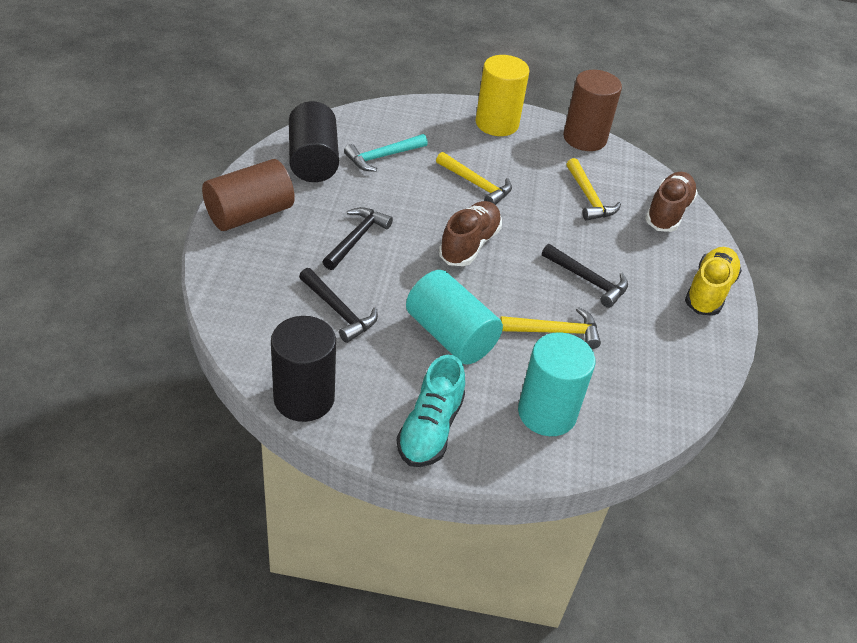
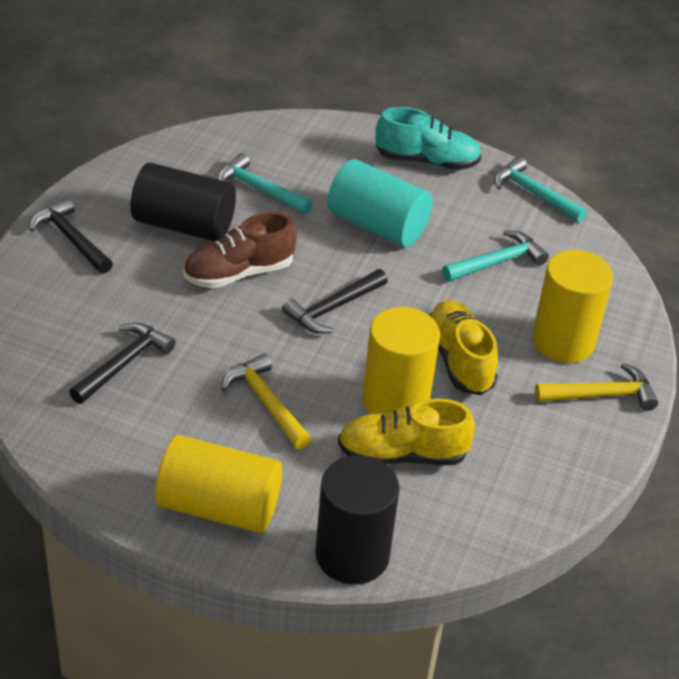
brown cylinder: [202,159,295,231] [563,70,622,151] = 2 -> none = 0
brown shoe: [439,201,502,266] [645,172,698,232] = 2 -> [183,212,297,288] = 1
turquoise cylinder: [406,270,503,365] [518,332,595,436] = 2 -> [327,159,433,247] = 1
turquoise hammer: [344,134,428,172] = 1 -> [217,153,313,215] [442,230,549,282] [494,156,587,223] = 3
yellow cylinder: [476,55,530,136] = 1 -> [155,435,283,533] [363,307,440,414] [532,250,613,363] = 3
yellow hammer: [436,152,512,205] [500,307,601,349] [567,158,621,221] = 3 -> [221,353,311,449] [535,363,658,411] = 2
yellow shoe: [685,247,742,316] = 1 -> [338,399,475,465] [429,300,498,395] = 2

